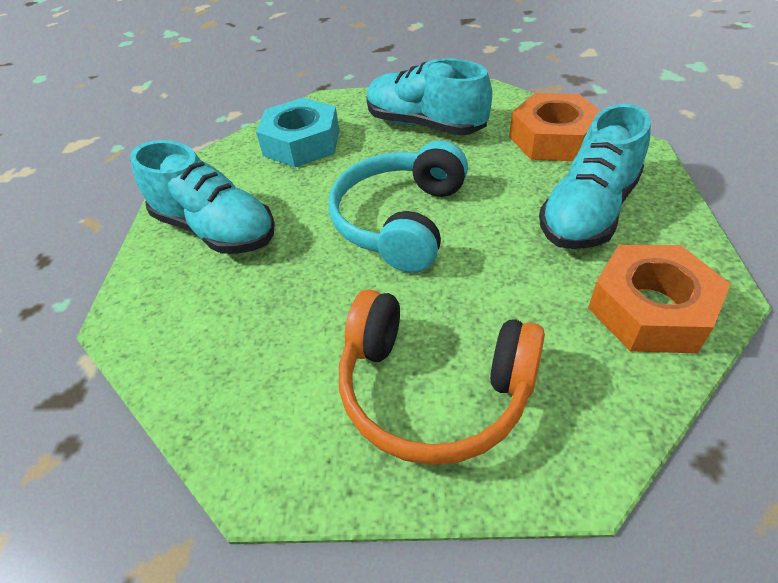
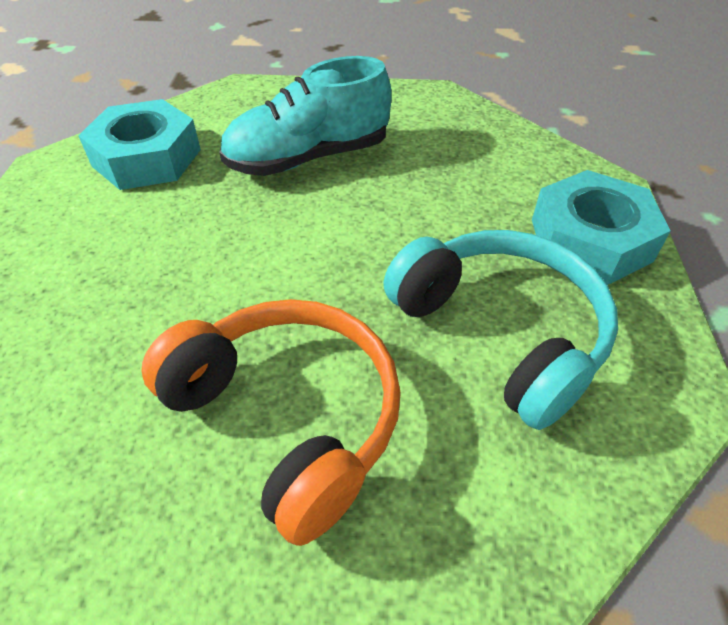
orange nut: [509,93,600,161] [588,245,731,353] = 2 -> none = 0
turquoise nut: [256,97,339,167] = 1 -> [78,99,201,190] [532,170,671,285] = 2
turquoise shoe: [130,140,275,254] [366,58,492,135] [539,103,651,249] = 3 -> [219,56,392,176] = 1

